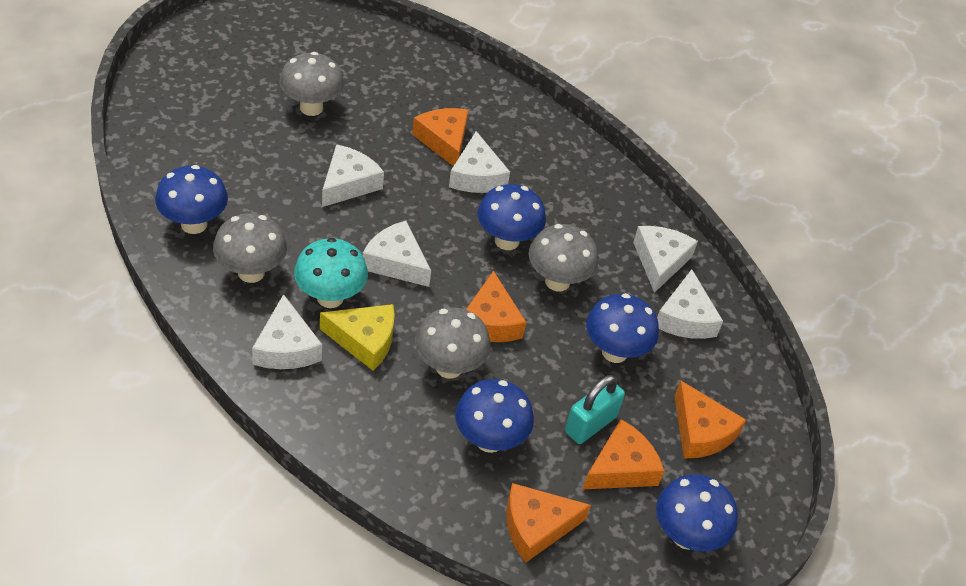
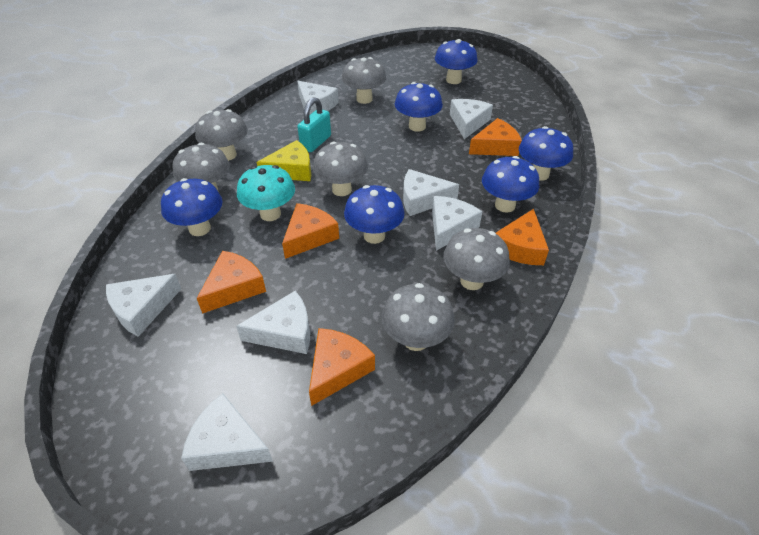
blue mushroom: [155,165,228,234] [455,379,534,453] [478,184,546,250] [586,293,659,363] [656,474,738,551] = 5 -> [161,178,223,236] [344,185,405,244] [395,82,443,132] [435,39,478,84] [482,156,539,212] [519,126,573,181] = 6
grey mushroom: [213,213,287,283] [279,52,344,116] [415,307,491,379] [529,224,598,291] = 4 -> [173,143,230,191] [195,109,248,161] [313,141,368,196] [342,57,386,104] [382,283,455,351] [443,228,510,290] = 6
white cheese: [252,294,322,369] [322,144,384,207] [363,221,431,287] [449,131,510,193] [633,226,698,293] [657,269,723,339] = 6 -> [106,274,181,337] [181,393,273,471] [236,291,310,354] [297,81,339,115] [403,169,459,216] [432,196,483,251] [450,99,493,139] = 7

